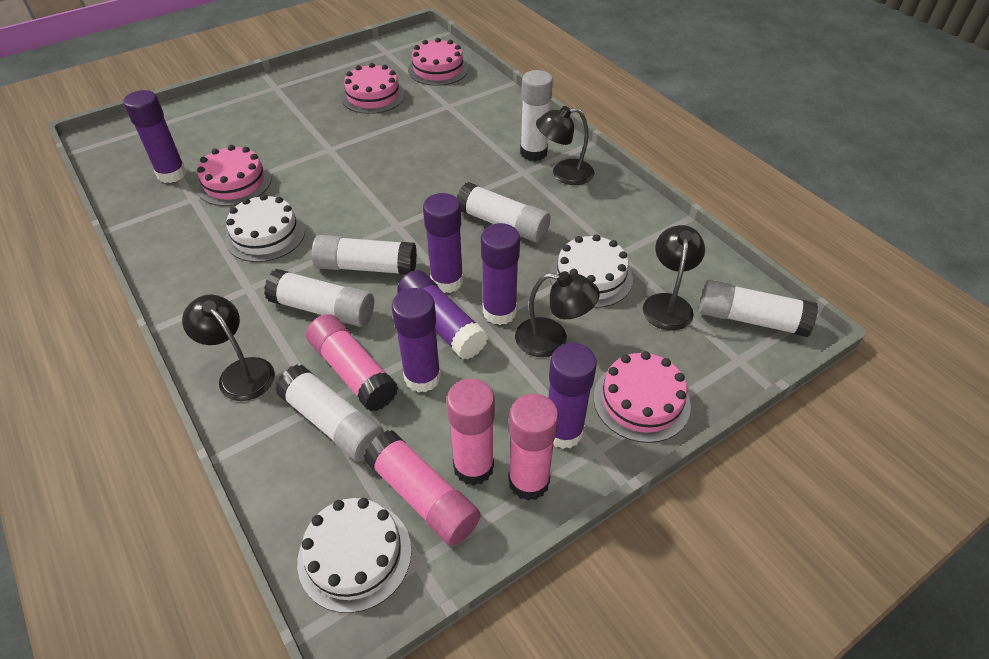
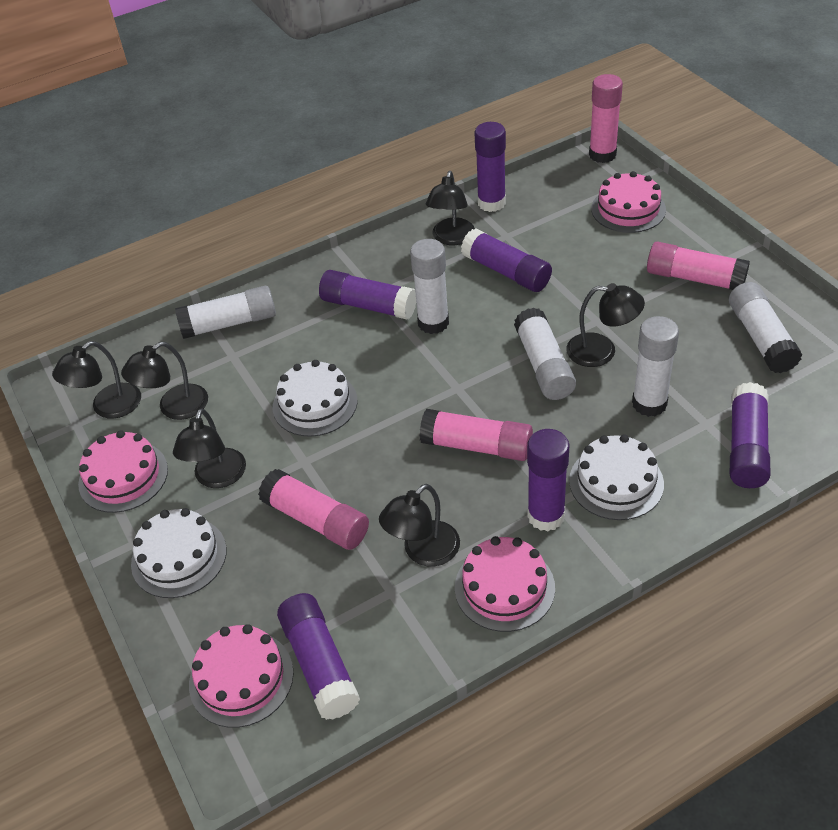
black lamp: [182,295,275,401] [515,271,600,357] [536,106,594,185] [643,225,705,331] = 4 -> [52,341,141,419] [121,342,208,420] [173,408,246,488] [379,484,460,567] [426,171,475,245] [566,283,645,367] = 6
white glue stick: [264,269,374,327] [275,365,384,462] [312,235,417,275] [457,182,551,242] [520,70,553,161] [699,280,818,337] = 6 -> [175,286,276,339] [410,239,449,334] [514,308,576,400] [632,316,679,417] [729,282,802,373] = 5

